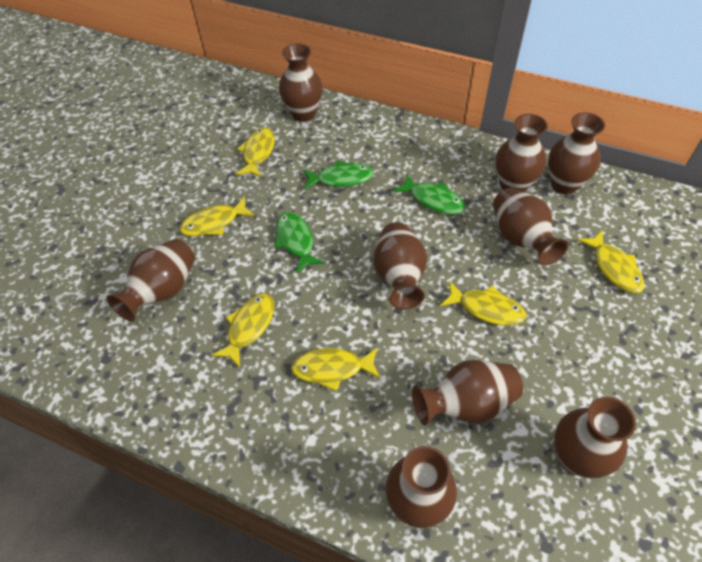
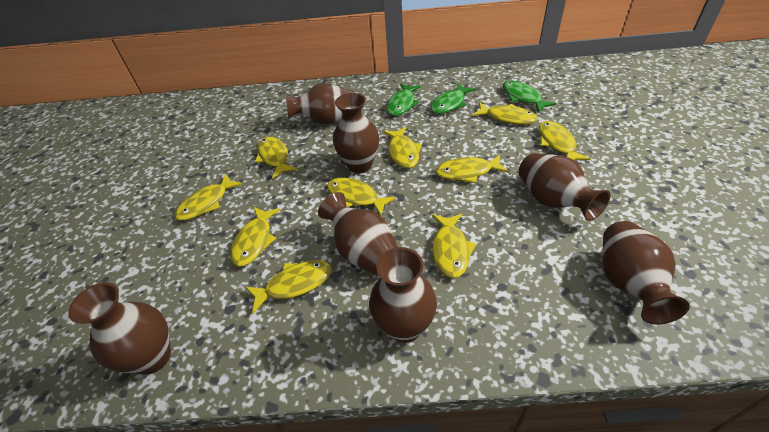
brown vase: [107,239,195,322] [279,43,323,122] [373,222,427,309] [386,446,457,528] [412,360,523,425] [493,188,569,266] [495,114,548,192] [548,112,605,194] [554,397,636,478] = 9 -> [68,283,171,374] [286,83,354,124] [318,192,398,277] [333,93,379,173] [369,247,437,343] [519,153,611,221] [602,221,690,324] = 7
yellow fish: [179,196,255,236] [212,294,275,368] [236,127,275,178] [291,348,380,391] [440,281,526,326] [577,230,644,294] = 6 -> [174,174,243,221] [230,207,280,267] [246,260,332,314] [255,136,297,179] [327,178,396,215] [383,127,422,168] [432,214,476,278] [435,155,509,183] [472,102,538,125] [539,121,590,160] = 10

